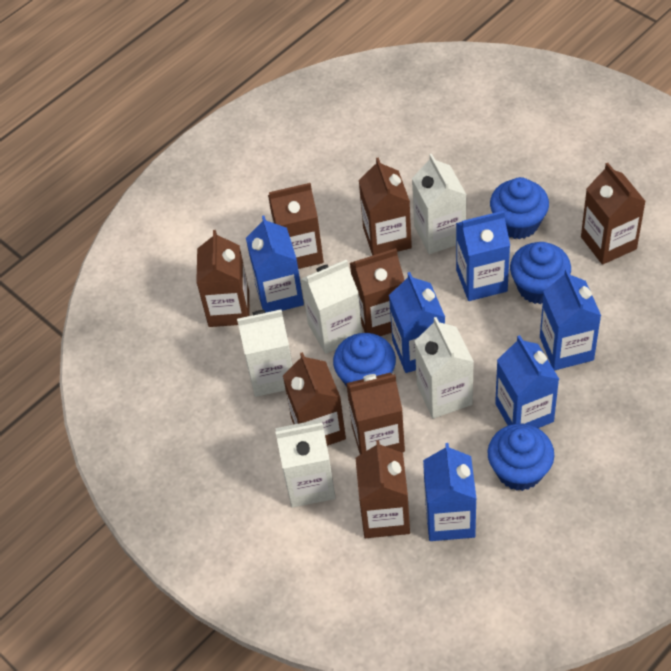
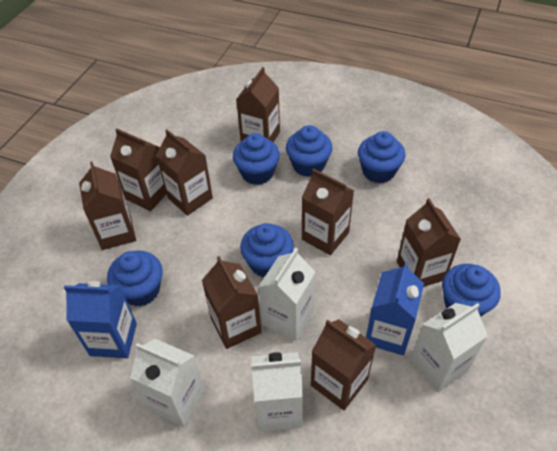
blue carton: [246,216,304,313] [389,272,445,373] [423,443,477,541] [456,211,510,301] [495,335,559,428] [540,269,601,371] = 6 -> [64,281,137,358] [366,262,424,355] = 2
blue cupcake: [333,333,396,387] [488,424,554,491] [490,177,549,239] [510,242,571,304] = 4 -> [107,251,163,306] [233,133,280,185] [240,223,294,277] [286,125,332,177] [358,131,405,183] [442,264,501,317] = 6
white carton: [237,309,293,397] [275,419,336,508] [301,259,362,354] [412,154,466,254] [415,317,474,419] = 5 -> [130,339,205,427] [251,352,303,432] [258,248,315,341] [410,303,488,393] = 4

